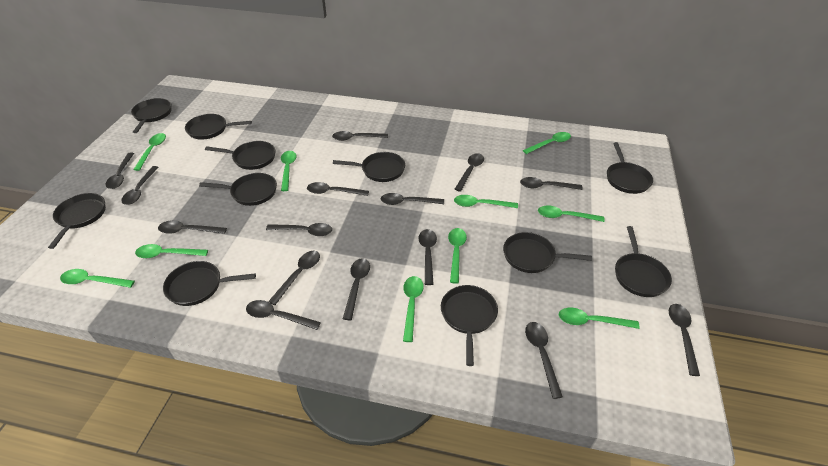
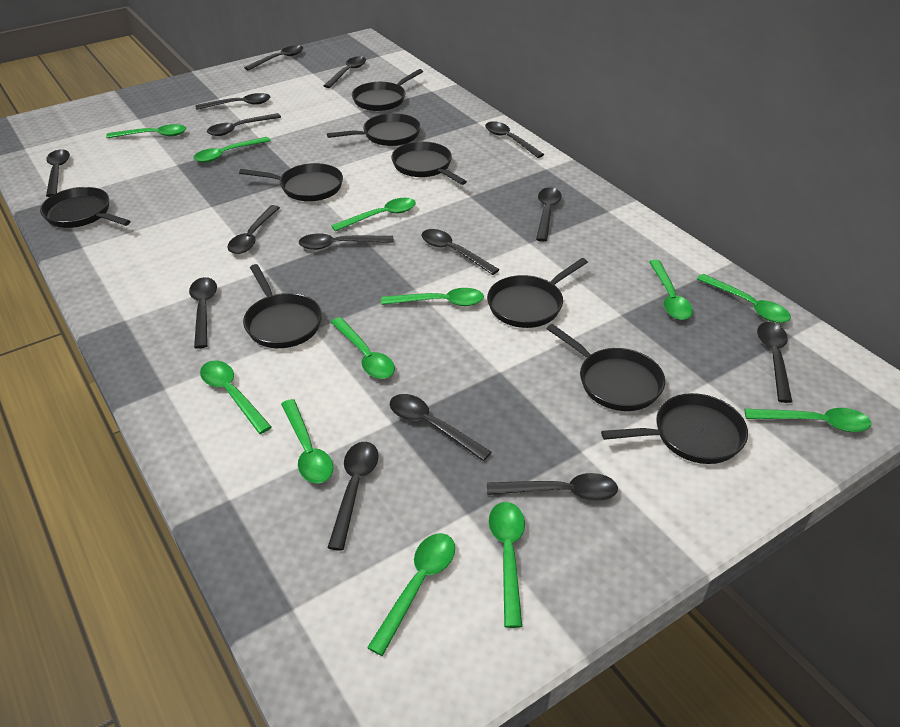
black pan: [48,193,106,249] [131,98,172,133] [163,261,256,306] [185,114,252,140] [199,173,277,206] [205,141,276,170] [333,152,405,182] [441,285,498,366] [503,232,592,273] [607,142,653,194] [615,226,672,297] = 11 -> [40,187,131,228] [239,163,343,201] [243,264,322,348] [327,113,421,146] [352,69,423,111] [391,141,467,185] [487,258,588,328] [546,324,665,411] [601,393,748,464] = 9
green spoon: [60,269,135,288] [133,133,166,171] [135,244,208,258] [281,151,297,191] [403,276,424,342] [448,228,467,284] [454,195,518,208] [523,132,571,154] [538,205,605,222] [559,308,640,329] = 10 -> [106,124,186,138] [193,137,271,163] [200,361,271,434] [281,399,333,484] [331,198,416,231] [331,317,395,379] [367,533,455,656] [381,288,484,306] [489,502,525,628] [649,260,693,320] [697,274,791,323] [745,408,871,432] = 12

